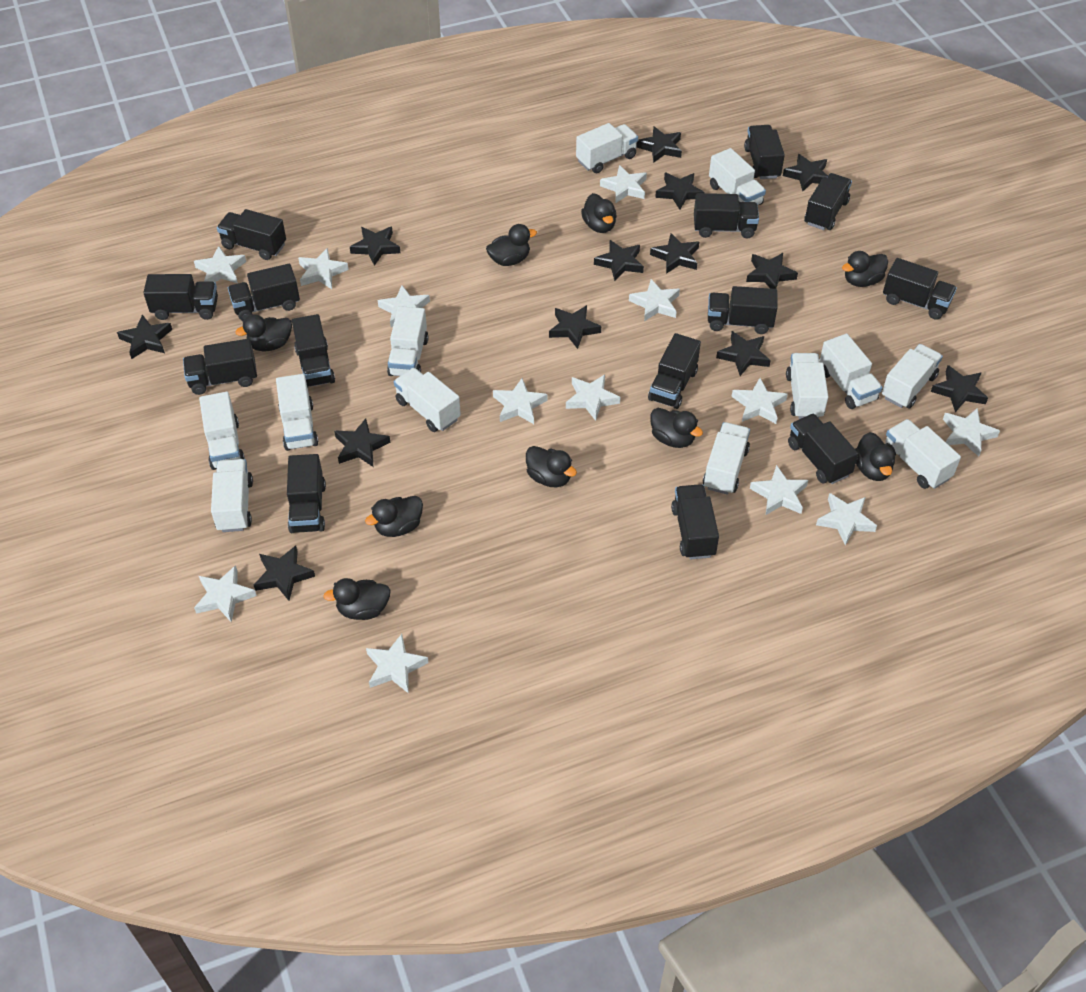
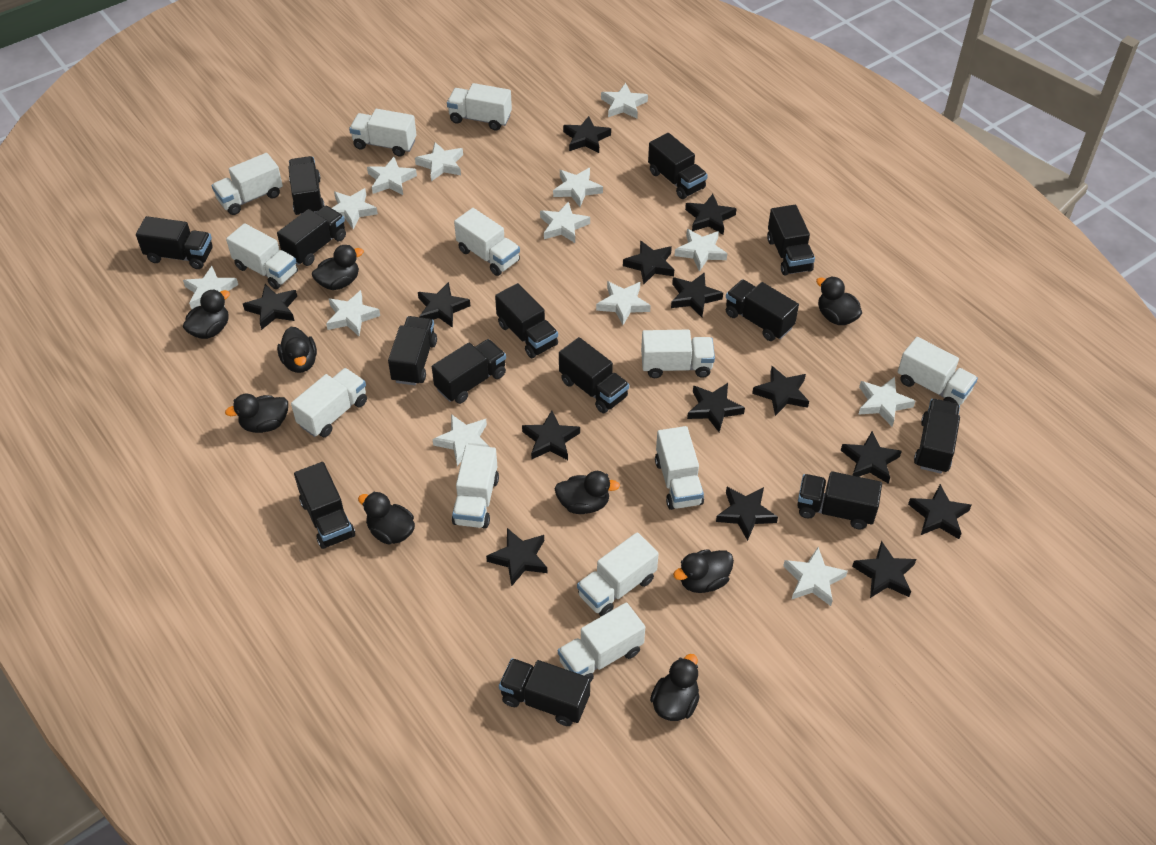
black star: [117,315,172,359] [254,545,315,601] [334,418,390,467] [350,227,401,266] [549,305,601,349] [594,240,644,281] [636,126,682,162] [650,233,699,274] [655,173,704,210] [716,331,771,376] [746,253,798,289] [783,154,828,191] [931,365,988,412] = 13 -> [243,284,297,330] [418,282,470,328] [486,528,547,587] [522,410,580,460] [563,116,611,153] [623,240,674,284] [671,272,723,317] [685,194,737,235] [687,383,745,432] [716,487,778,541] [752,366,809,416] [841,431,902,484] [852,541,916,598] [908,484,972,539] = 14

